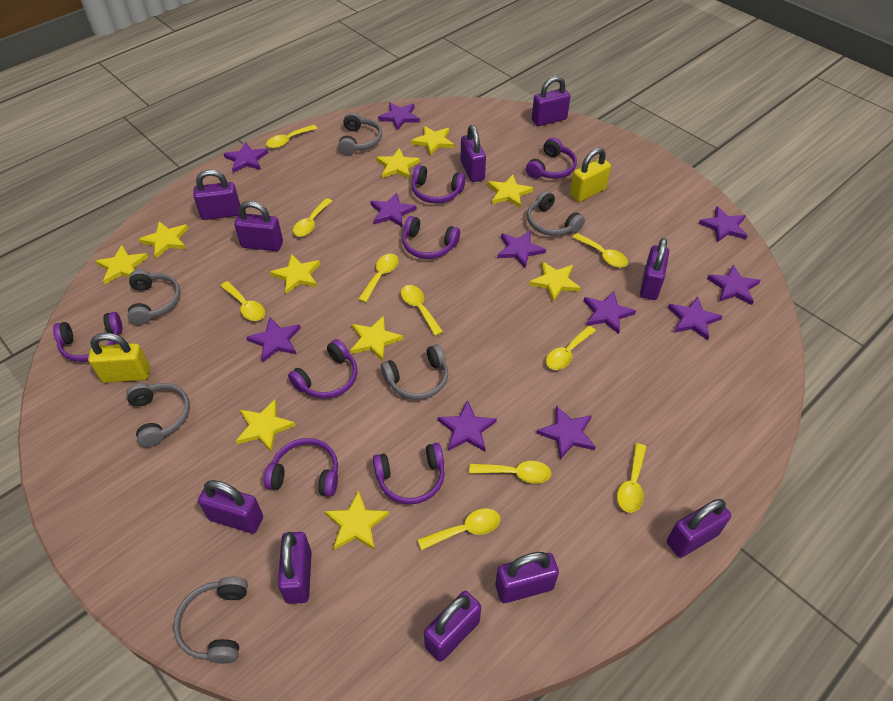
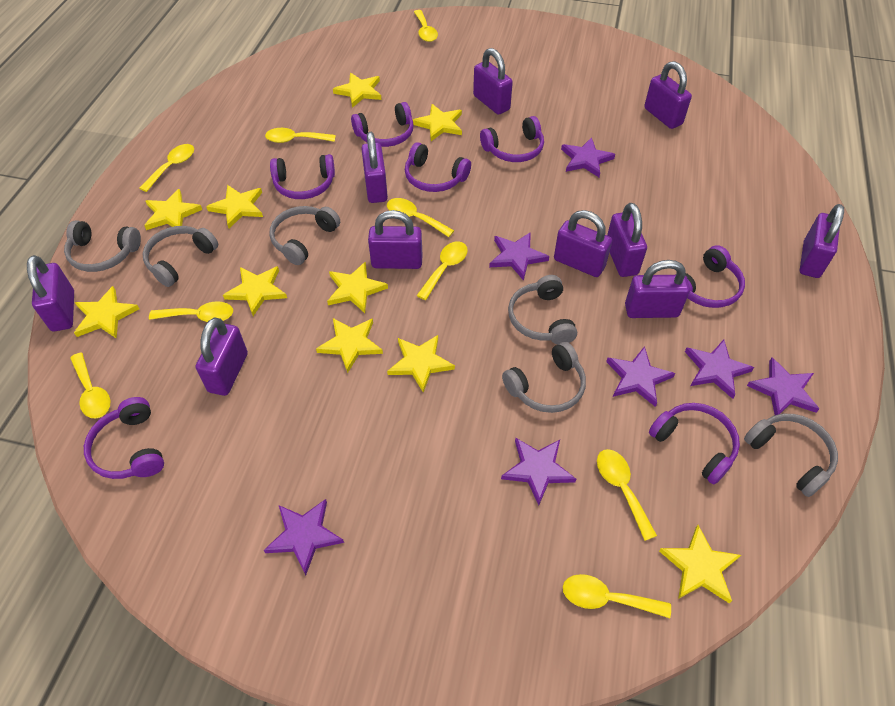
purple star: [224,142,269,173] [246,317,301,362] [370,192,417,228] [378,102,420,130] [438,400,497,452] [497,230,546,268] [536,406,596,459] [584,291,636,334] [668,297,723,340] [699,206,747,242] [707,265,761,305] = 11 -> [264,499,344,575] [489,232,549,281] [501,438,576,505] [561,137,615,177] [606,346,675,407] [685,340,754,399] [747,358,819,415] = 7
yellow padlock: [88,333,150,383] [570,148,611,202] = 2 -> none = 0
yellow spoon: [221,281,265,321] [266,125,318,148] [293,198,332,237] [358,254,399,303] [401,285,443,336] [417,509,500,550] [469,461,551,484] [546,326,596,370] [572,233,628,268] [617,443,646,513] = 10 -> [70,352,110,418] [140,144,194,192] [149,301,233,322] [265,128,336,143] [387,198,454,237] [414,10,438,42] [416,241,468,300] [563,574,671,618] [597,449,657,541] = 9

